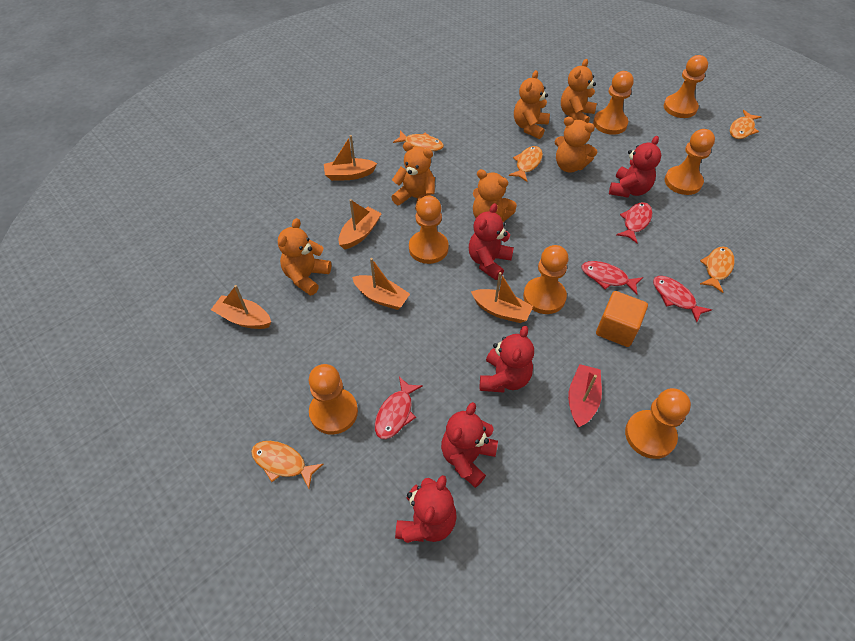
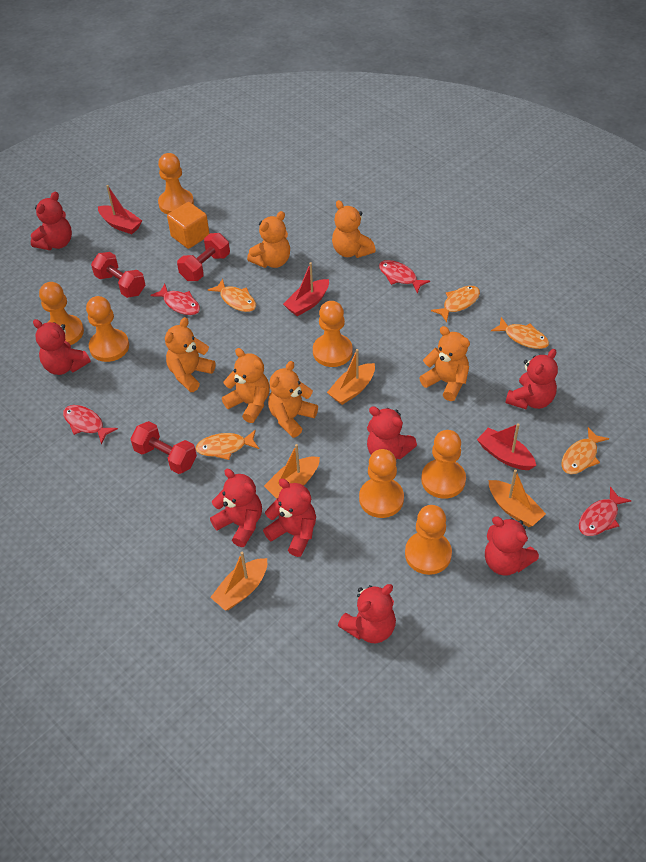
orange boat: [211,285,271,329] [324,135,377,181] [338,199,382,250] [352,258,410,310] [471,272,533,323] = 5 -> [210,552,267,610] [264,444,320,499] [327,349,375,405] [489,469,546,527] = 4
red boat: [568,364,602,427] = 1 -> [98,185,142,234] [283,262,329,316] [477,423,536,470] = 3
red dumbbell: none = 0 -> [91,252,146,298] [130,421,197,474] [177,233,230,281] = 3
red teddy bear: [395,475,457,543] [441,402,498,488] [469,203,514,280] [480,326,534,393] [609,136,661,198] = 5 -> [31,192,72,250] [33,319,91,375] [210,469,262,547] [263,478,316,557] [338,584,396,643] [367,406,417,459] [485,516,539,576] [505,349,558,409] = 8

